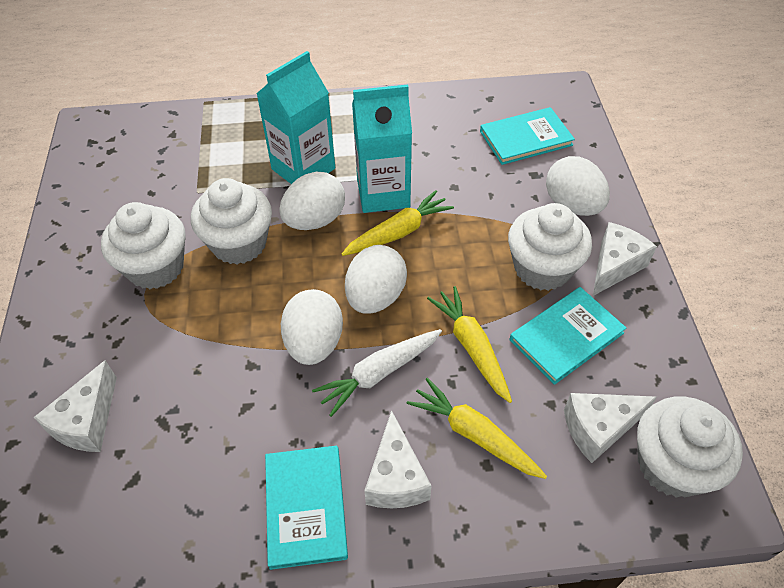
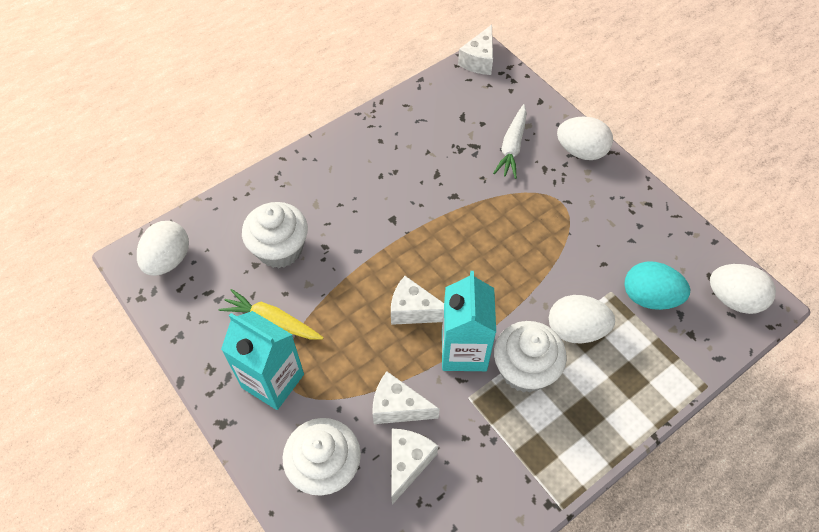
turquoise book: [265,446,348,570] [480,107,575,165] [510,287,626,385] = 3 -> none = 0
turquoise egg: none = 0 -> [624,262,690,310] = 1
white cupcake: [101,202,186,289] [191,178,272,264] [508,203,592,291] [637,397,743,498] = 4 -> [242,202,308,268] [282,418,361,496] [494,321,567,393] = 3
yellow carrot: [342,190,454,256] [407,378,547,479] [427,286,512,403] = 3 -> [219,289,324,340] = 1

